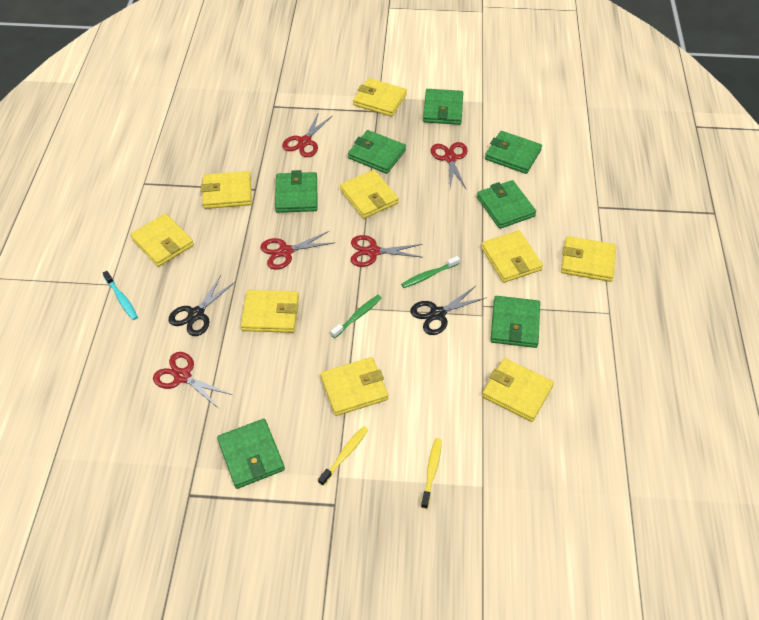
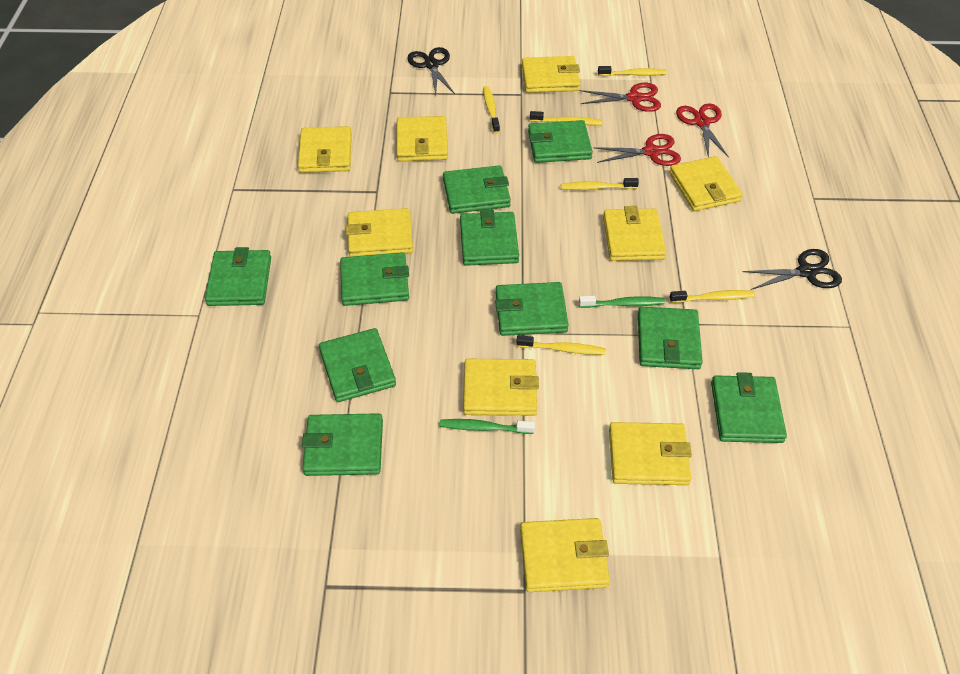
green wallet: [217,419,285,489] [275,170,317,213] [348,130,406,174] [423,89,463,125] [477,180,536,229] [485,131,542,174] [491,296,540,348] = 7 -> [205,247,271,306] [302,413,383,476] [319,328,396,402] [340,252,409,306] [443,165,511,214] [460,209,519,266] [495,282,569,336] [528,120,593,163] [638,307,703,369] [711,372,787,443] = 10
red scissors: [153,352,232,409] [260,231,333,270] [282,112,333,157] [351,235,423,267] [431,142,468,190] = 5 -> [580,83,661,112] [593,134,681,166] [676,104,729,158] = 3
turquoise toothbrush: [103,271,138,320] = 1 -> none = 0
yellow toothbrush: [318,426,369,486] [421,438,442,509] = 2 -> [483,86,500,133] [516,335,606,355] [530,111,602,125] [561,178,639,190] [598,66,667,76] [670,290,755,303] = 6

